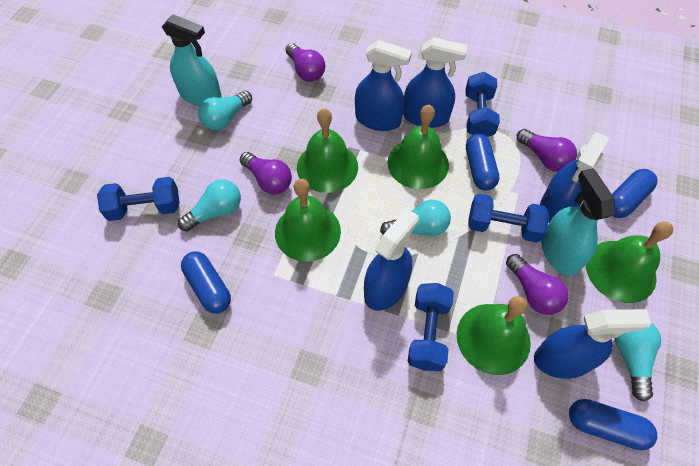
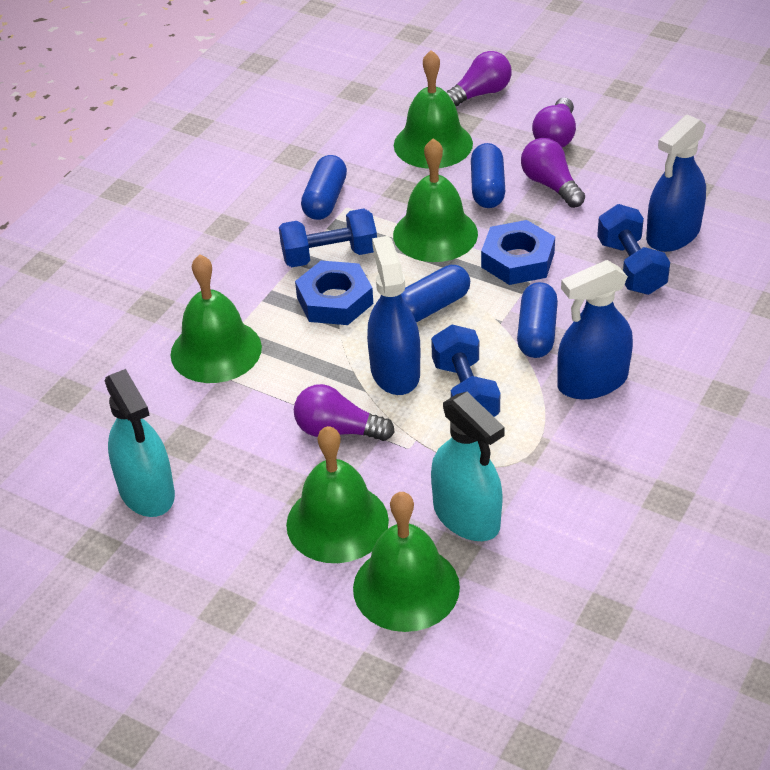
blue dumbbell: [97,177,180,221] [408,283,454,371] [466,72,500,137] [468,194,549,243] = 4 -> [279,209,377,267] [431,325,500,417] [597,204,670,295] = 3
blue nut: none = 0 -> [295,261,373,325] [481,220,555,285] = 2
blue spray bottle: [355,40,412,131] [364,209,419,311] [403,37,468,128] [534,309,652,379] [540,132,609,223] = 5 -> [367,236,420,395] [557,260,633,399] [646,114,706,252] = 3
turquoise light bulb: [178,180,241,232] [198,91,252,130] [380,200,451,236] [615,323,661,402] = 4 -> none = 0

